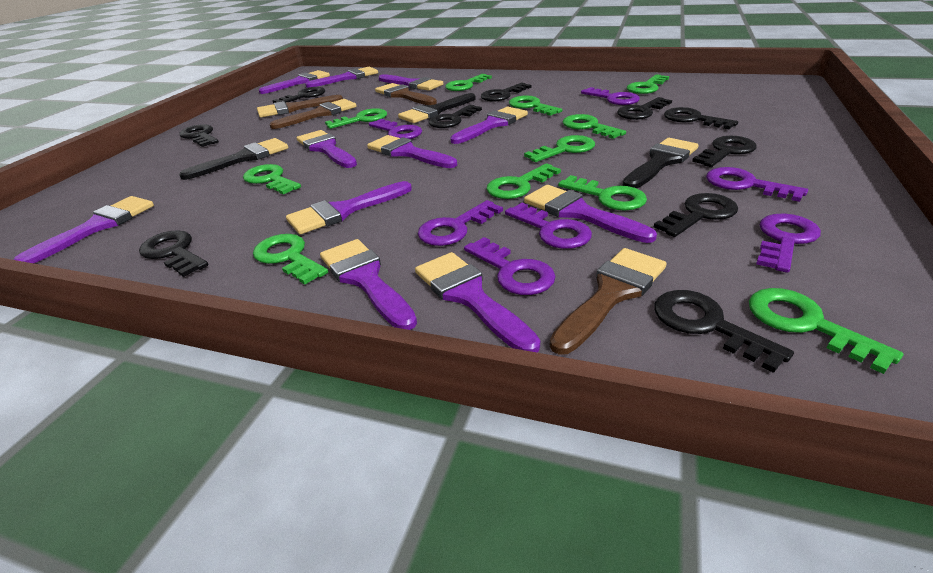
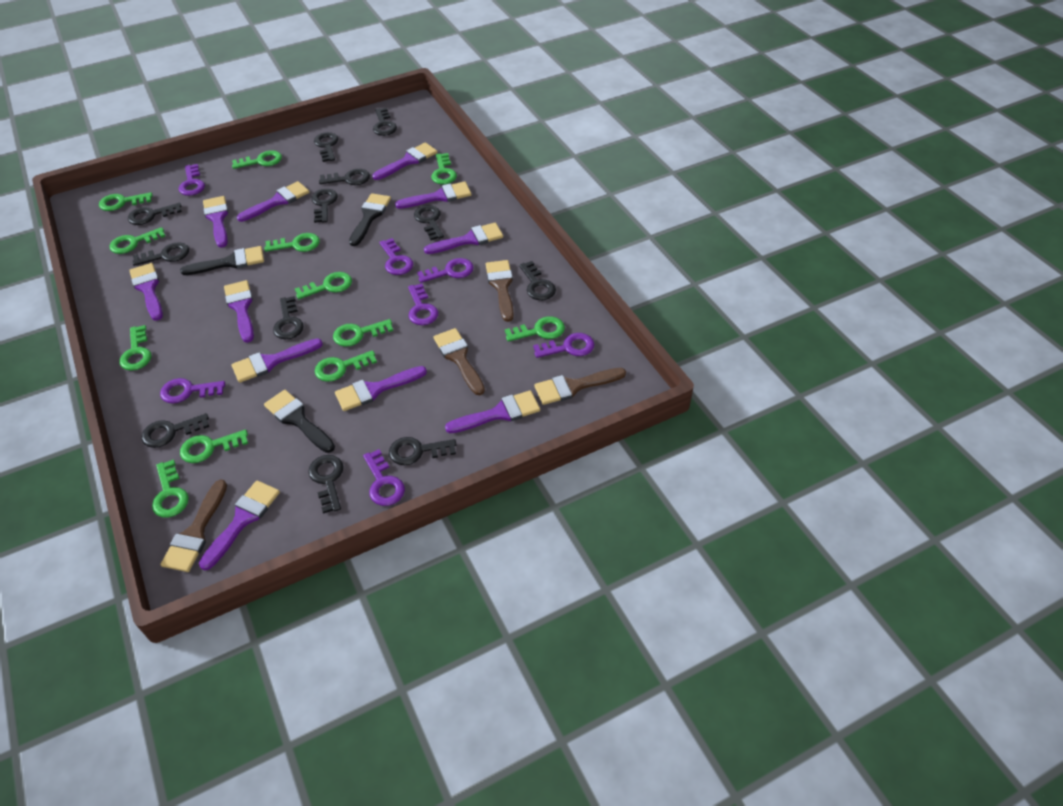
black key: [139,230,208,277] [179,124,219,147] [272,87,325,103] [428,105,482,128] [481,83,531,101] [617,97,672,120] [654,193,738,237] [654,290,794,373] [664,107,738,129] [692,136,757,167] = 10 -> [128,203,182,225] [132,242,189,266] [142,413,209,448] [273,296,304,340] [308,455,344,514] [311,189,338,223] [314,132,338,162] [319,169,370,185] [373,108,397,136] [389,437,456,465] [414,205,444,240] [519,261,556,300] = 12
green key: [243,164,301,194] [253,234,328,285] [325,108,387,129] [445,74,492,91] [487,163,561,199] [509,96,562,116] [524,135,595,162] [558,175,647,211] [563,114,626,139] [627,74,669,94] [749,288,904,374] = 11 -> [99,192,152,211] [109,227,165,254] [119,325,152,371] [152,459,189,518] [180,430,248,463] [232,150,282,169] [264,233,320,252] [295,272,352,299] [315,350,377,382] [333,319,393,347] [431,153,457,184] [505,316,565,342] = 12

